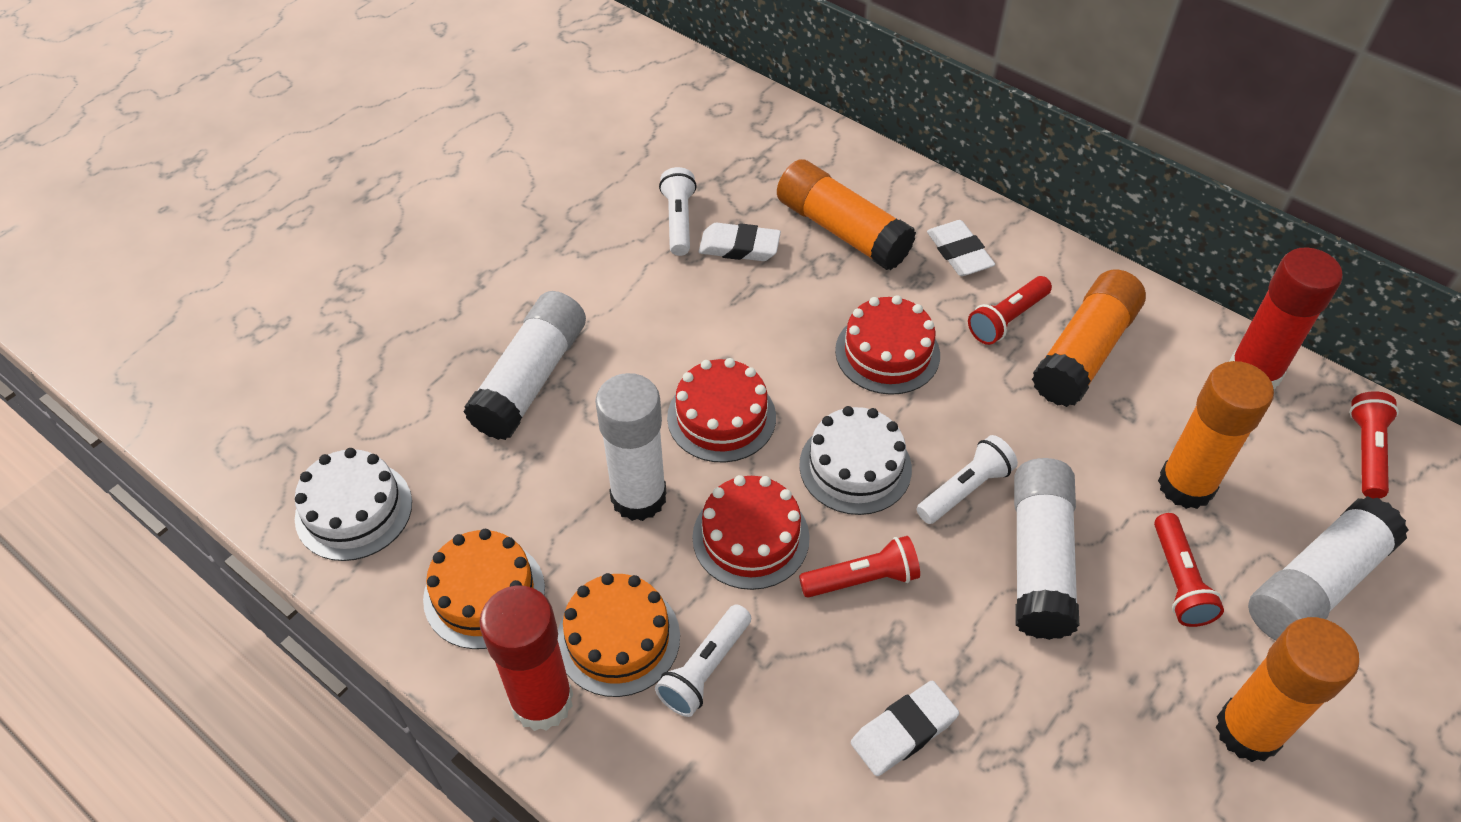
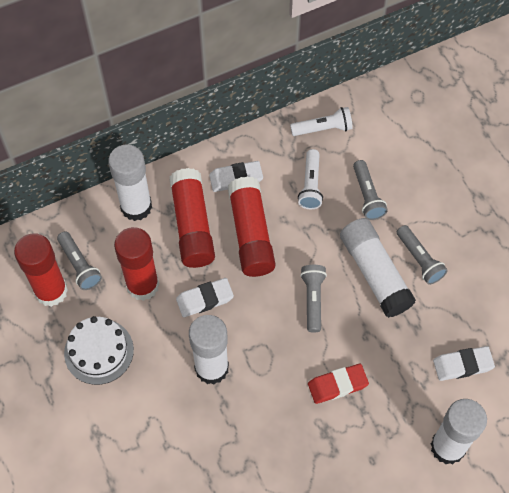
grey flashlight: none = 0 -> [57,231,102,290] [300,265,327,333] [353,160,388,220] [397,225,448,285] = 4
orange cake: [423,529,545,649] [558,573,680,697] = 2 -> none = 0
orange glue stick: [777,159,916,271] [1032,270,1146,407] [1158,361,1274,509] [1216,617,1359,762] = 4 -> none = 0
red cake: [667,358,776,463] [692,475,810,590] [835,295,940,395] = 3 -> none = 0
red eraser: none = 0 -> [308,364,369,404] = 1
red flashlight: [799,536,920,598] [968,276,1052,345] [1154,513,1224,627] [1349,391,1399,499] = 4 -> none = 0
red glue stick: [479,585,573,731] [1229,247,1343,390] = 2 -> [14,233,68,307] [114,227,159,301] [169,168,215,268] [228,176,276,277] = 4
white cake: [295,448,412,561] [799,406,912,515] = 2 -> [64,316,134,385] = 1
white flashlight: [655,605,751,717] [659,167,697,256] [916,435,1018,524] = 3 -> [290,107,353,136] [298,149,323,209] = 2

